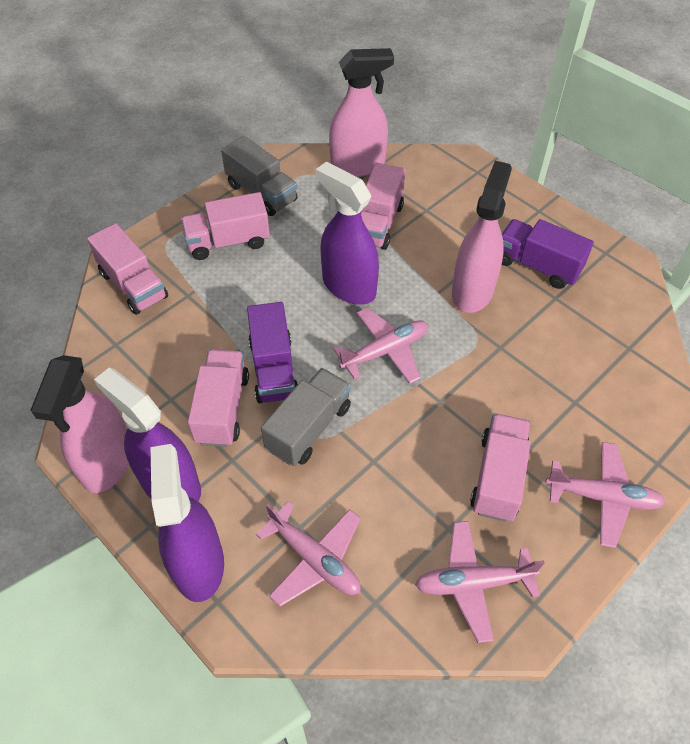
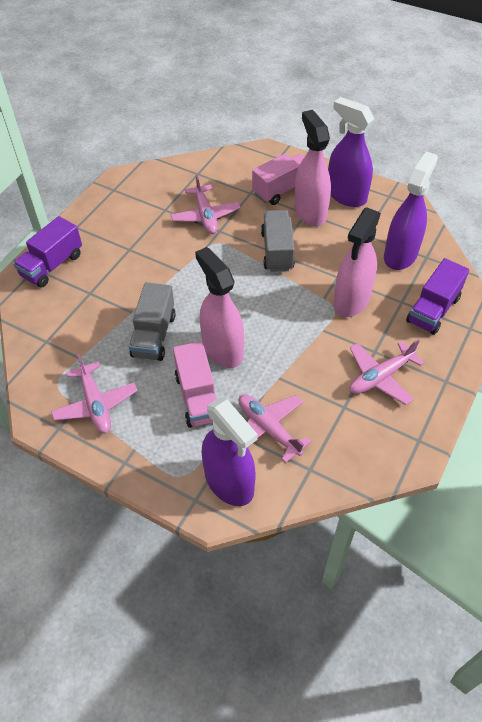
pink truck: [87,223,168,315] [181,192,270,260] [188,349,249,447] [361,163,405,250] [470,413,531,522] = 5 -> [173,341,216,428] [252,153,304,205] = 2

